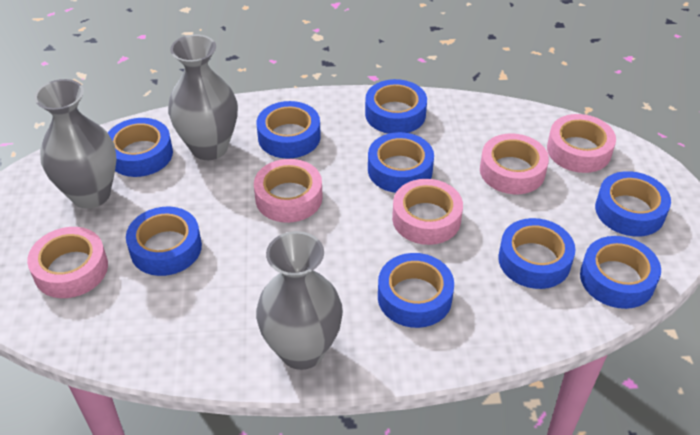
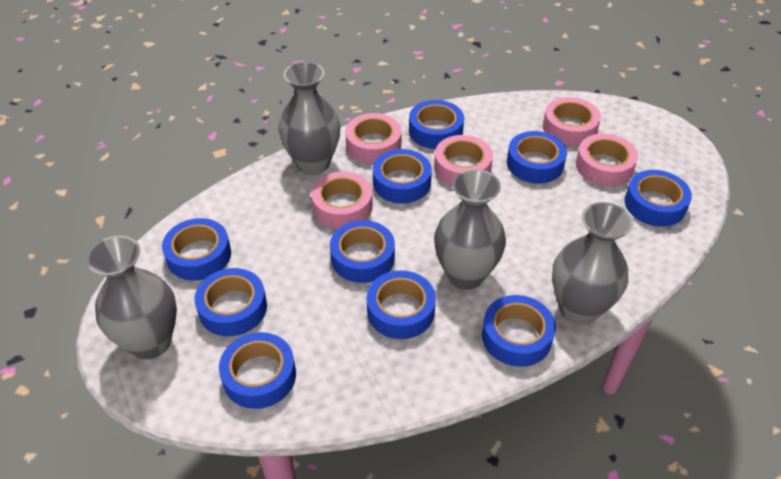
blue tape: [108,118,173,177] [126,207,202,276] [256,101,321,159] [365,79,427,134] [368,132,434,193] [378,253,454,328] [498,218,575,289] [580,236,661,309] [595,171,671,237] = 9 -> [162,218,231,281] [195,268,267,336] [219,332,296,409] [330,220,395,283] [367,270,436,339] [373,149,432,203] [409,100,464,149] [482,295,556,367] [507,131,567,183] [625,170,692,227] = 10
grey vase: [34,79,117,209] [168,34,238,160] [256,231,343,370] = 3 -> [86,235,177,359] [279,61,340,175] [434,169,506,290] [552,202,633,325] = 4

